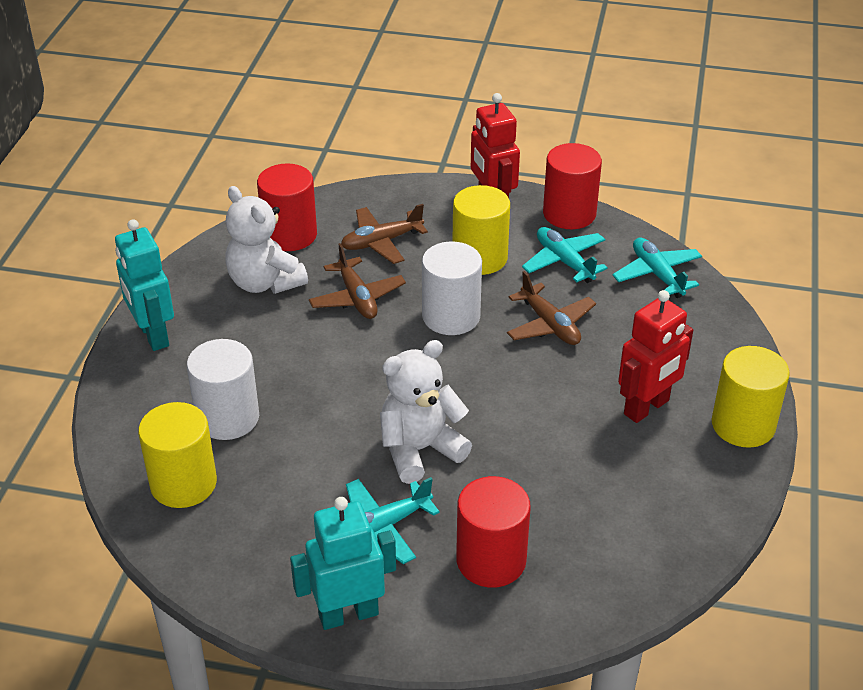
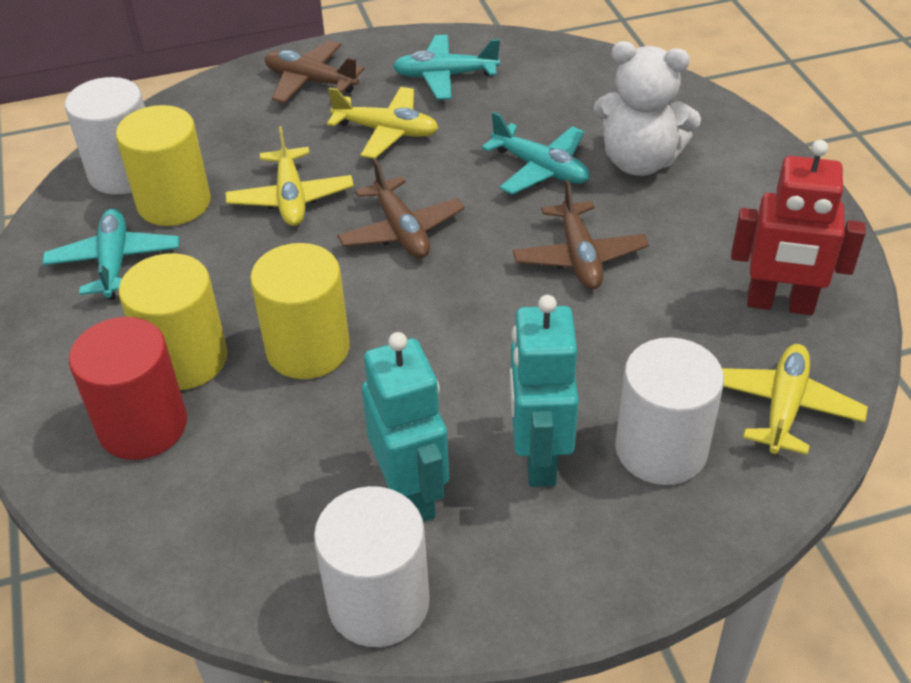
red cylinder: [257,163,317,251] [456,476,531,588] [543,143,602,229] = 3 -> [69,317,187,460] = 1
red robot: [471,93,520,198] [618,290,693,423] = 2 -> [731,140,866,315] = 1
white cylinder: [187,339,259,440] [422,241,482,335] = 2 -> [65,77,145,195] [314,486,430,647] [615,337,724,485] = 3
white teddy bear: [225,186,308,294] [380,340,472,484] = 2 -> [593,41,701,176] = 1
yellow plane: none = 0 -> [225,126,354,226] [327,87,438,159] [722,344,868,455] = 3

